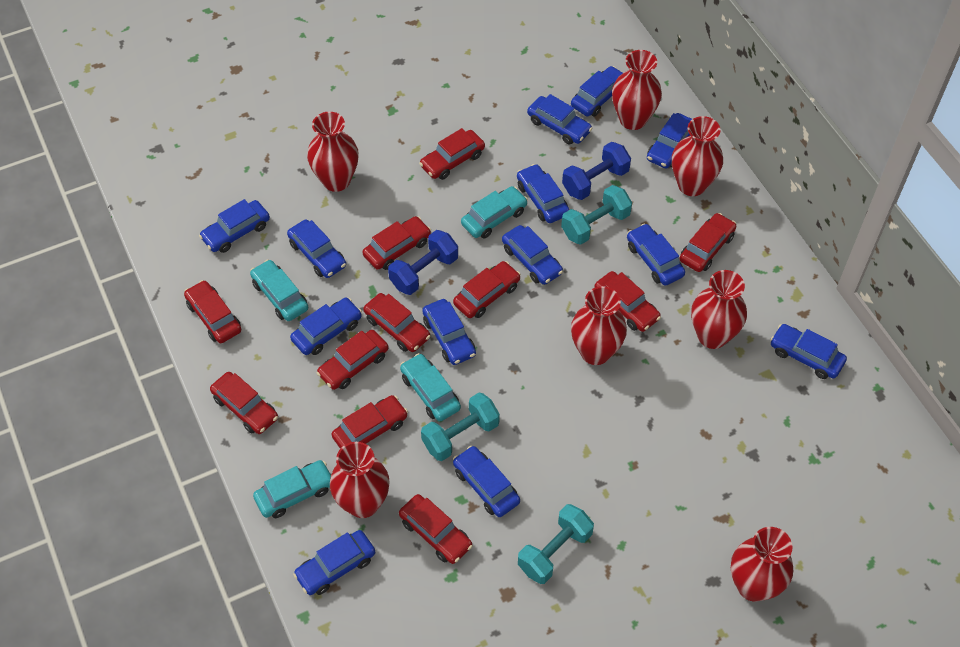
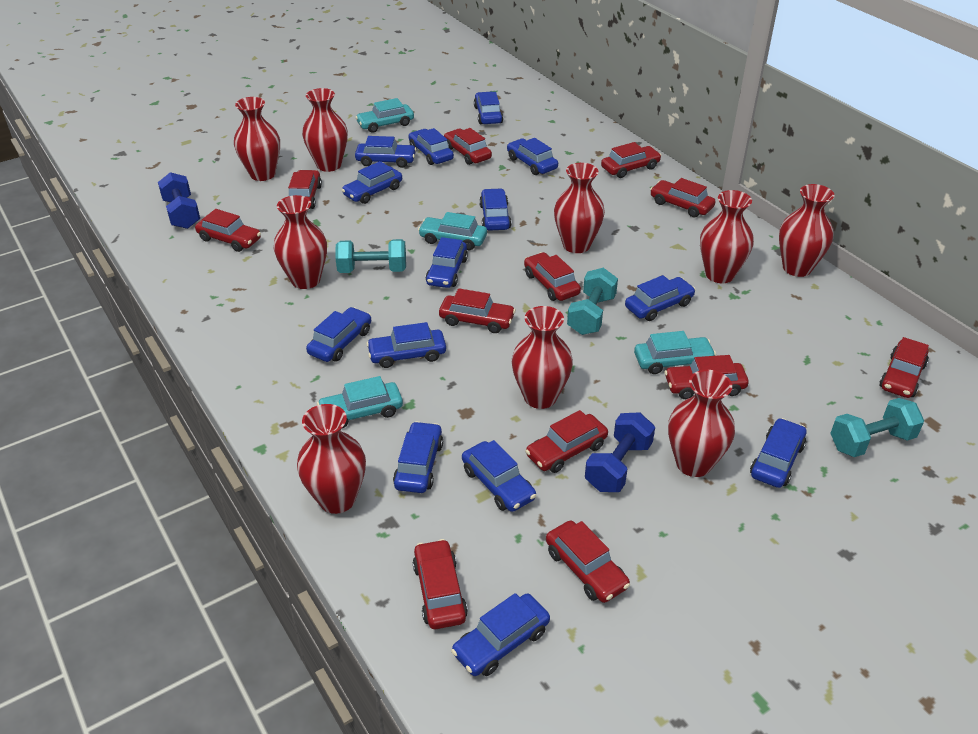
blue car: [199,199,270,253] [287,220,346,278] [290,298,362,355] [293,530,375,595] [422,299,476,365] [453,446,520,517] [502,225,563,285] [517,164,569,223] [527,94,592,145] [571,66,623,117] [627,223,685,286] [647,113,692,169] [770,324,847,379] = 13 -> [306,307,371,362] [342,161,402,204] [355,136,416,168] [366,322,446,368] [393,421,443,493] [408,128,454,165] [426,237,468,288] [451,593,550,676] [462,440,536,512] [474,92,503,124] [479,188,511,231] [507,138,558,175] [625,275,696,321] [750,418,806,488] = 14
red car: [184,280,241,343] [210,372,278,434] [316,330,389,390] [332,395,408,449] [363,216,431,270] [363,293,431,352] [399,494,473,564] [419,128,485,180] [453,261,521,318] [594,271,661,332] [679,213,736,272] = 11 -> [195,209,261,252] [288,170,322,209] [413,539,468,629] [439,288,516,333] [444,128,492,165] [524,252,581,301] [525,410,608,473] [546,520,630,603] [601,142,662,178] [650,178,715,218] [664,355,749,399] [880,337,929,398] = 12
red vase: [307,112,359,192] [330,442,390,518] [571,286,627,365] [612,50,662,130] [672,116,723,196] [691,270,747,349] [731,527,793,602] = 7 -> [234,97,280,181] [274,195,327,289] [297,404,366,514] [302,88,348,172] [512,306,573,409] [554,163,605,253] [668,370,735,477] [700,190,754,283] [779,184,834,277] = 9

